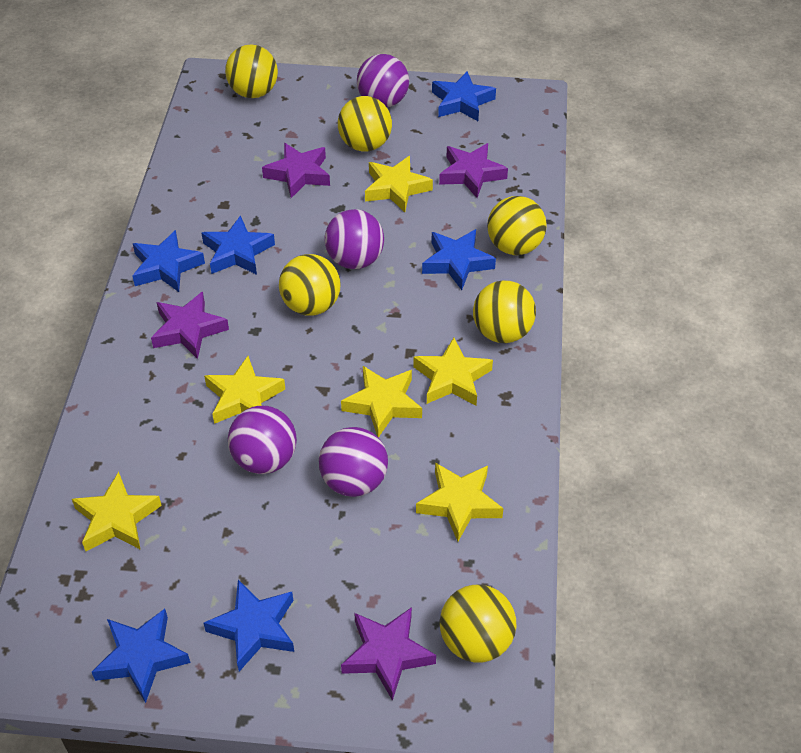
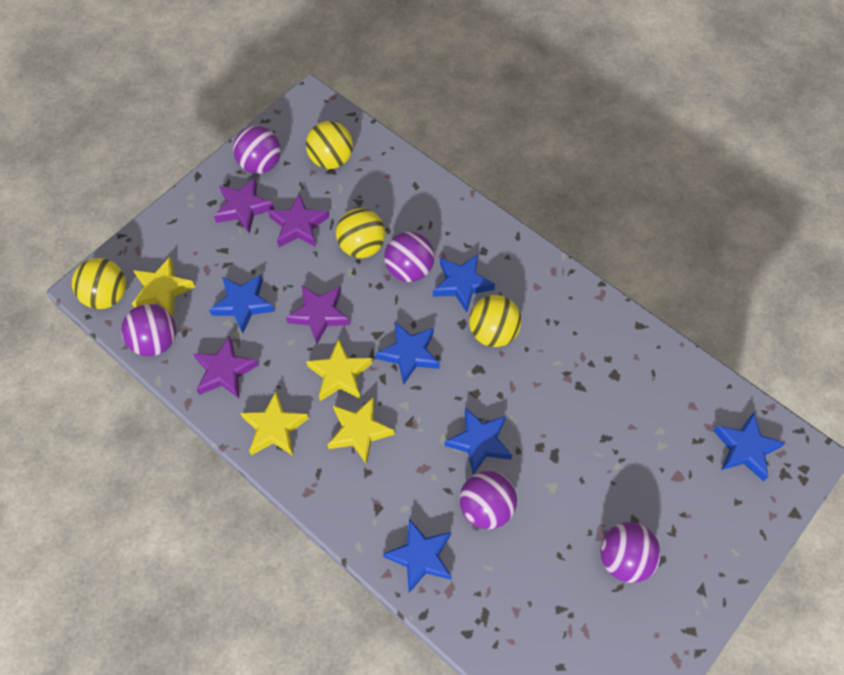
purple ball: [228,406,297,474] [319,427,388,497] [325,209,384,269] [357,54,409,108] = 4 -> [121,304,176,356] [233,126,281,174] [384,232,435,282] [459,471,517,529] [600,522,661,583] = 5
yellow ball: [225,44,278,98] [279,254,340,316] [338,96,392,151] [440,585,516,663] [473,280,536,343] [487,196,547,255] = 6 -> [72,258,126,309] [306,121,353,169] [336,208,386,258] [469,295,522,347] = 4
yellow star: [72,472,162,551] [204,356,285,424] [341,366,422,438] [365,156,433,212] [413,337,493,406] [416,463,504,542] = 6 -> [132,257,195,317] [240,391,309,456] [306,339,372,401] [327,397,395,465] = 4

